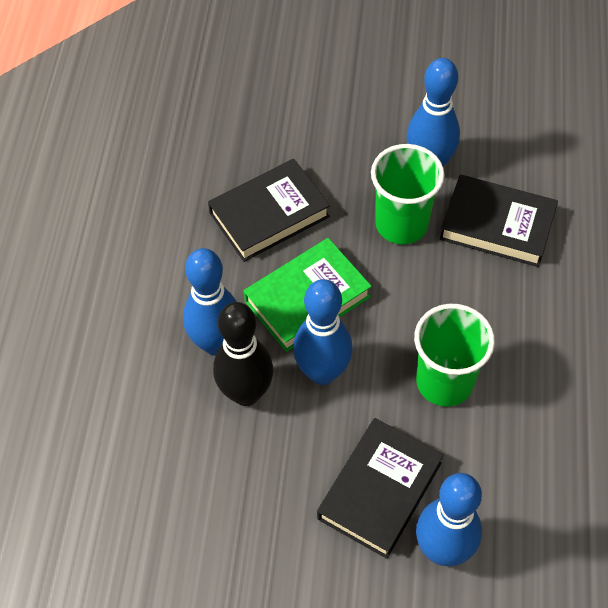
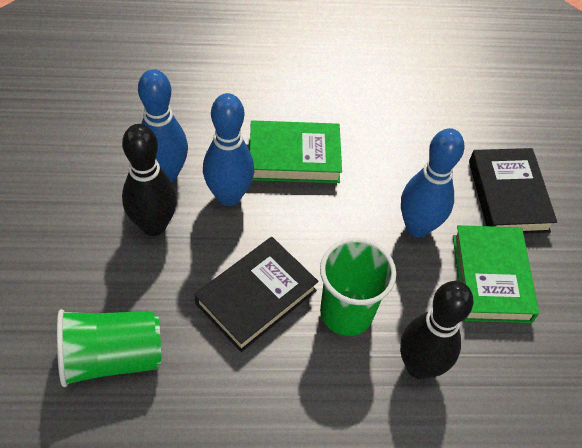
black book: [208,159,330,262] [317,418,444,559] [440,174,558,267] = 3 -> [194,237,319,352] [469,148,557,234] = 2
black bowling pin: [213,302,273,406] = 1 -> [122,124,177,236] [400,281,473,379] = 2
blue bowling pin: [183,248,237,356] [293,279,353,385] [406,58,460,167] [416,473,482,566] = 4 -> [138,69,188,182] [203,93,254,206] [401,128,464,237] = 3
green book: [244,238,372,352] = 1 -> [250,120,342,183] [453,225,539,323] = 2

